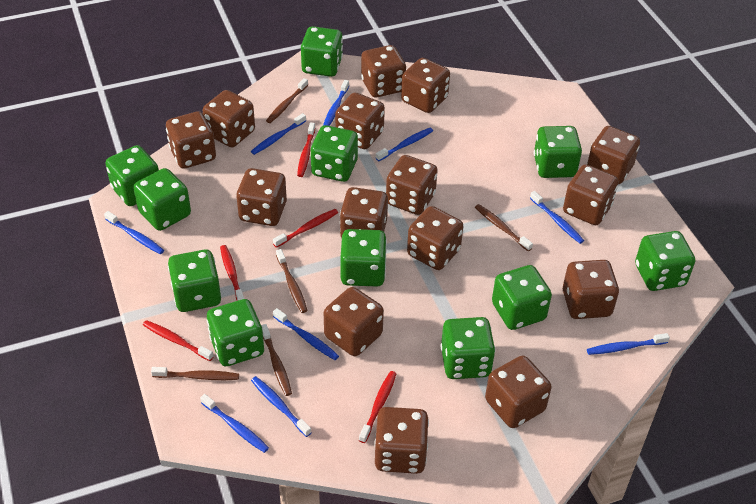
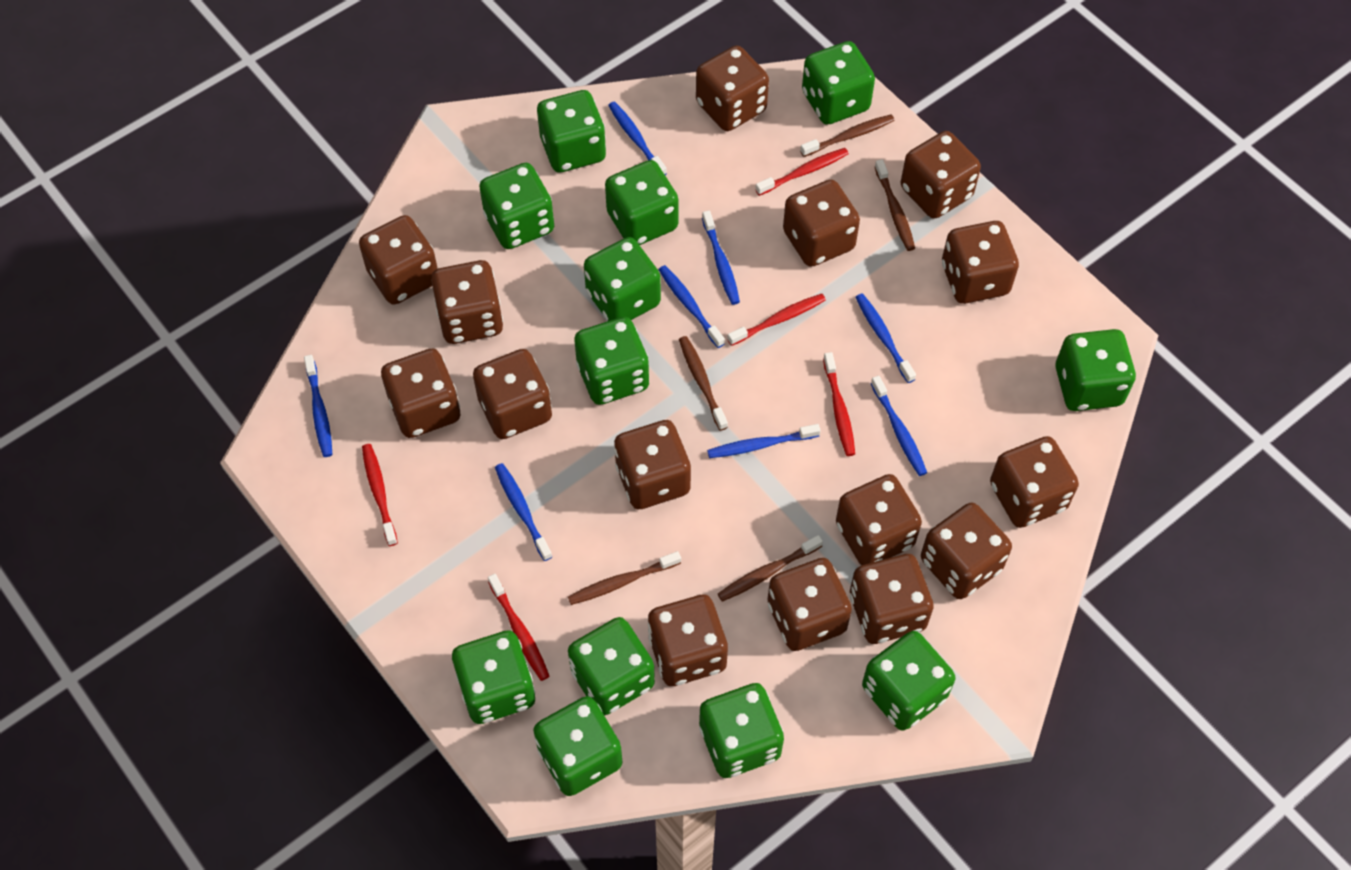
blue toothbrush: [104,211,164,254] [200,394,269,453] [251,113,306,155] [251,376,312,437] [273,308,339,360] [323,80,349,126] [376,128,433,161] [530,191,584,244] [587,333,670,355] = 9 -> [304,355,332,457] [495,463,552,561] [608,102,667,175] [659,265,725,348] [702,211,740,305] [707,424,821,458] [856,293,916,383] [871,376,927,476] = 8
green dice: [105,145,159,206] [133,168,191,231] [168,249,221,312] [207,299,264,366] [301,26,343,77] [310,125,358,182] [340,229,387,287] [441,317,495,379] [492,265,552,330] [534,126,582,178] [635,231,695,291] = 11 -> [452,630,535,724] [479,163,554,249] [533,696,622,796] [537,90,606,172] [568,617,655,715] [574,317,649,405] [584,237,661,321] [605,160,679,245] [699,683,784,778] [802,41,875,125] [862,631,955,731] [1055,329,1136,411] = 12

